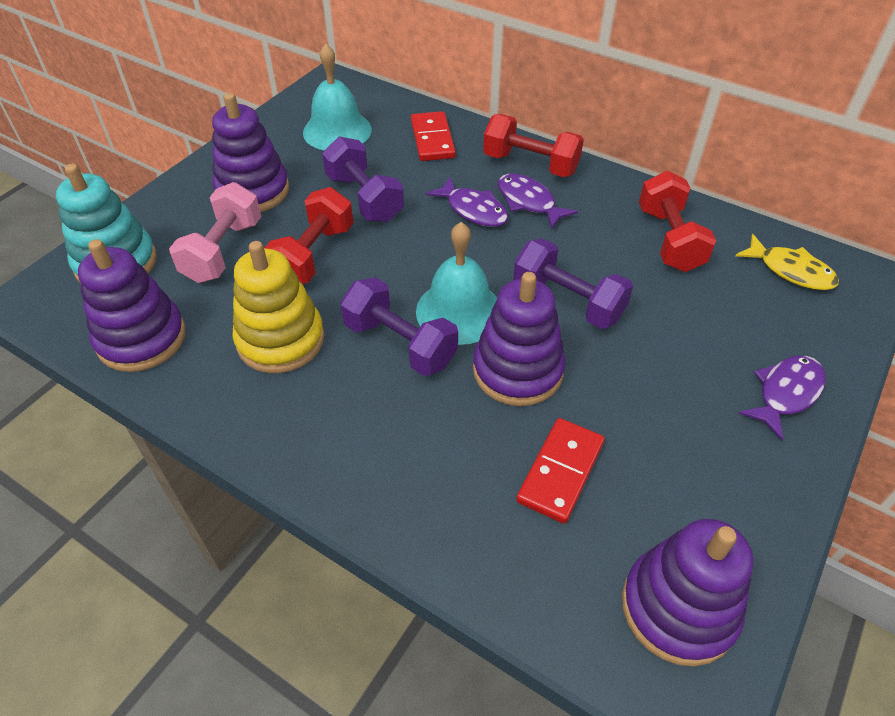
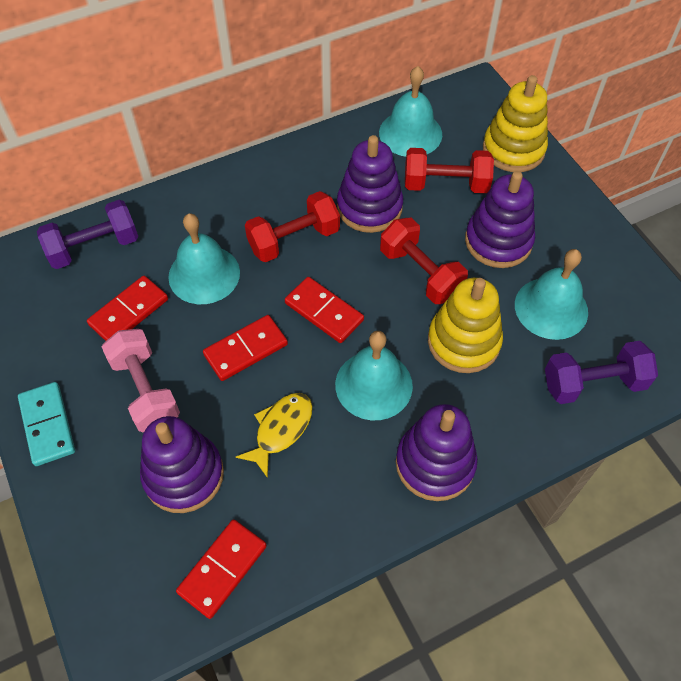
purple dumbbell: [322,136,404,222] [340,277,458,376] [513,238,633,329] = 3 -> [37,200,139,269] [545,341,658,404] = 2
purple fish: [426,177,508,227] [498,174,578,229] [738,355,826,440] = 3 -> none = 0
red domino: [411,111,456,161] [516,418,605,524] = 2 -> [87,276,168,341] [176,520,267,619] [203,315,288,381] [285,277,364,343] = 4
turquoise bell: [303,44,372,151] [416,222,497,345] = 2 -> [168,213,240,304] [335,331,413,420] [379,66,442,157] [515,249,588,340] = 4
turquoise domino: none = 0 -> [18,382,75,466] = 1
turquoise stacking toy: [56,164,157,282] = 1 -> none = 0
yellow stacking toy: [232,241,325,373] = 1 -> [428,278,503,373] [483,75,548,172] = 2

